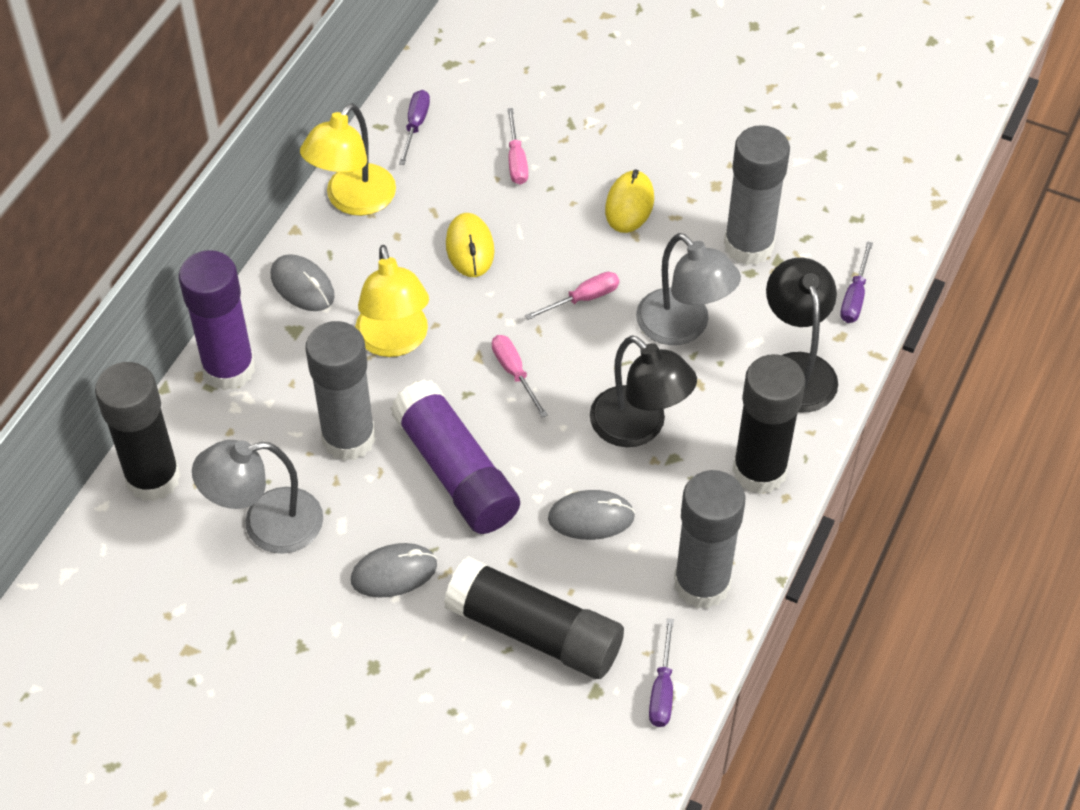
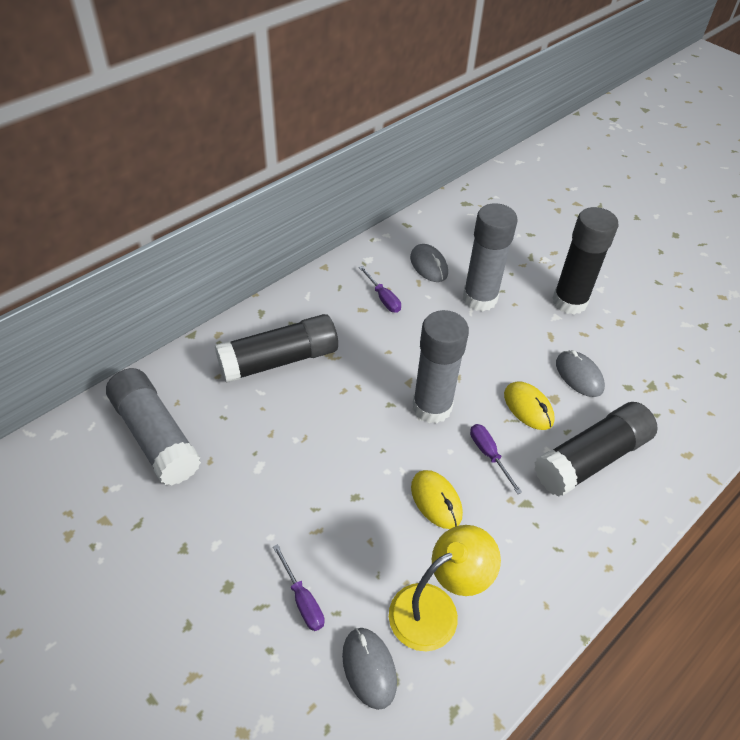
black lamp: [590,335,697,447] [766,258,838,413] = 2 -> none = 0
grey lamp: [192,440,323,554] [636,233,741,345] = 2 -> none = 0
pink screwdriver: [492,335,548,417] [507,108,528,185] [525,272,619,320] = 3 -> none = 0
purple glue stick: [179,250,255,390] [390,380,520,534] = 2 -> none = 0
yellow lamp: [300,103,396,216] [355,245,429,357] = 2 -> [389,525,501,651] = 1

